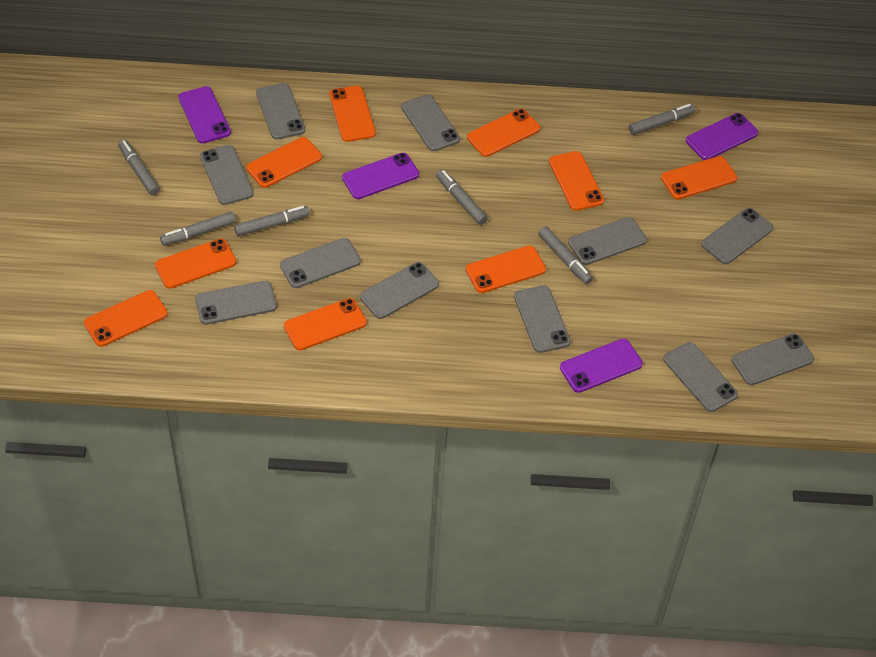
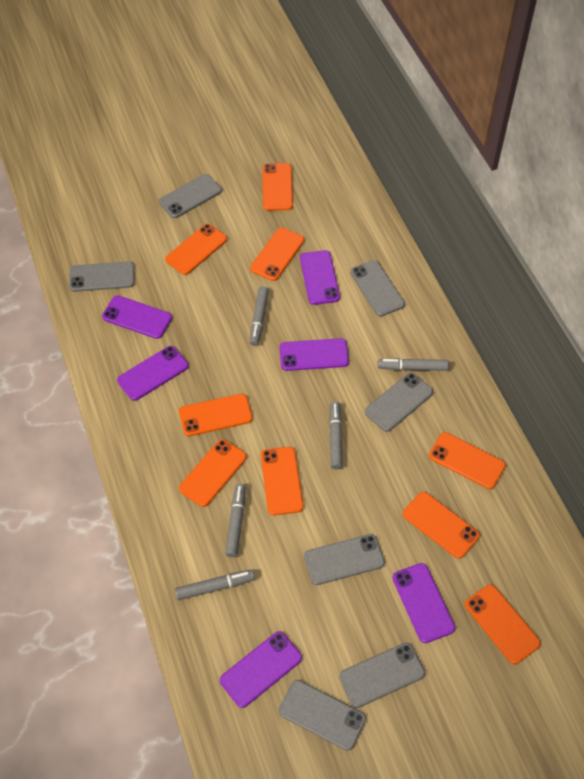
grey marker: [118,139,160,196] [160,211,236,246] [234,206,310,236] [436,169,488,225] [538,226,593,284] [629,104,695,135] = 6 -> [175,570,255,600] [225,484,246,557] [250,286,269,346] [329,401,343,469] [378,358,449,371] = 5
grey phone: [195,281,277,325] [200,145,254,205] [256,83,305,140] [280,238,361,288] [360,262,439,319] [401,94,460,151] [514,285,571,353] [568,217,647,265] [663,342,738,412] [701,208,773,264] [732,334,814,385] = 11 -> [69,261,135,292] [159,174,222,218] [279,680,366,751] [304,534,385,585] [339,643,425,708] [350,260,405,316] [365,373,433,432] = 7
purple phone: [178,86,231,143] [342,153,419,199] [560,339,643,393] [686,113,758,160] = 4 -> [102,295,172,339] [117,346,189,401] [220,631,302,708] [279,338,349,371] [300,250,340,305] [392,563,455,643] = 6

